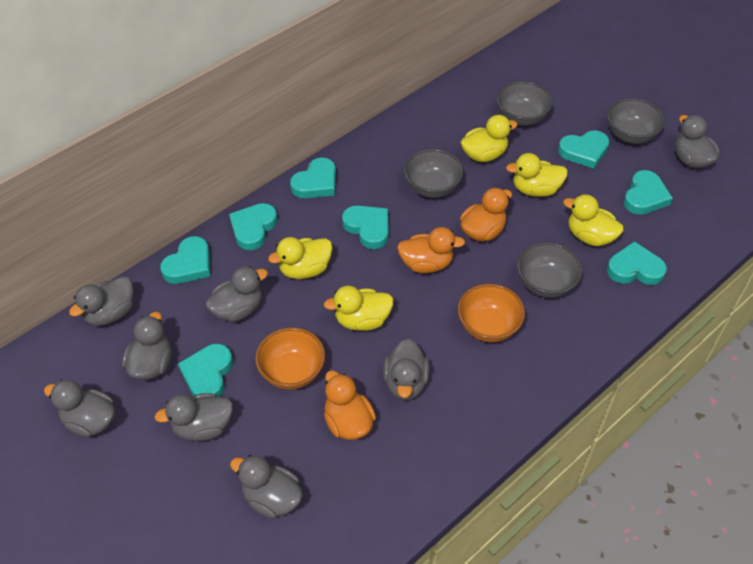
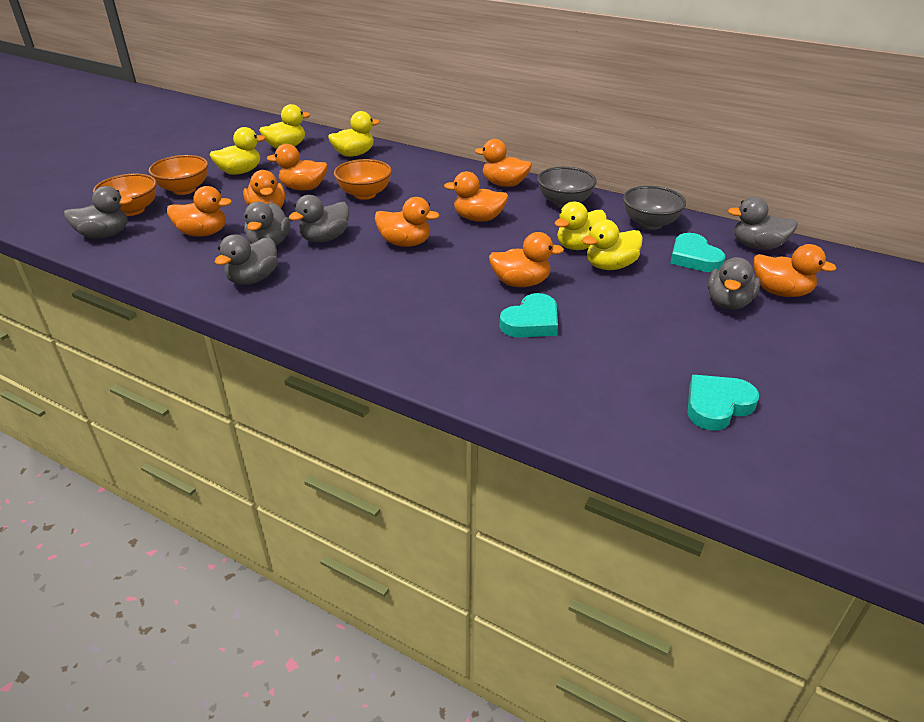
grey bowl: [404,149,463,198] [497,81,553,126] [517,242,583,298] [607,98,665,144] = 4 -> [537,167,597,208] [623,186,686,230] = 2
grey duck: [44,380,115,437] [69,276,133,326] [122,312,172,380] [154,393,233,441] [205,266,268,322] [230,455,303,519] [383,339,430,400] [675,115,719,169] = 8 -> [64,186,133,238] [215,234,278,285] [244,202,290,246] [289,195,349,243] [708,257,760,310] [728,197,798,250] = 6
orange bowl: [255,327,325,390] [458,284,525,342] = 2 -> [93,173,157,216] [149,155,208,195] [334,159,392,200] = 3
orange duck: [324,370,376,440] [397,227,465,273] [460,187,512,242] = 3 -> [167,186,232,237] [243,170,285,208] [267,144,328,190] [375,197,439,247] [444,171,509,222] [475,139,532,187] [489,232,564,287] [754,244,837,297] = 8
turquoise heart: [160,236,210,284] [178,344,233,397] [229,203,278,250] [290,157,336,198] [342,206,389,249] [558,131,610,169] [607,241,667,285] [624,170,673,215] = 8 -> [500,293,558,337] [670,233,725,272] [687,375,759,430] = 3

